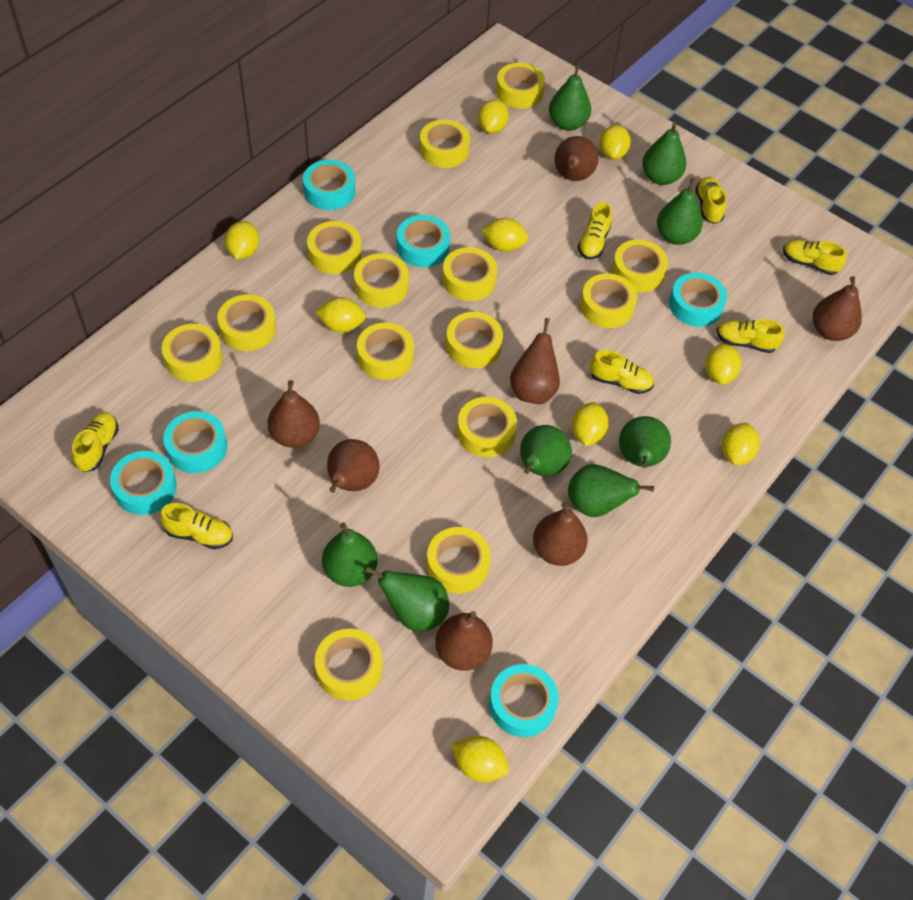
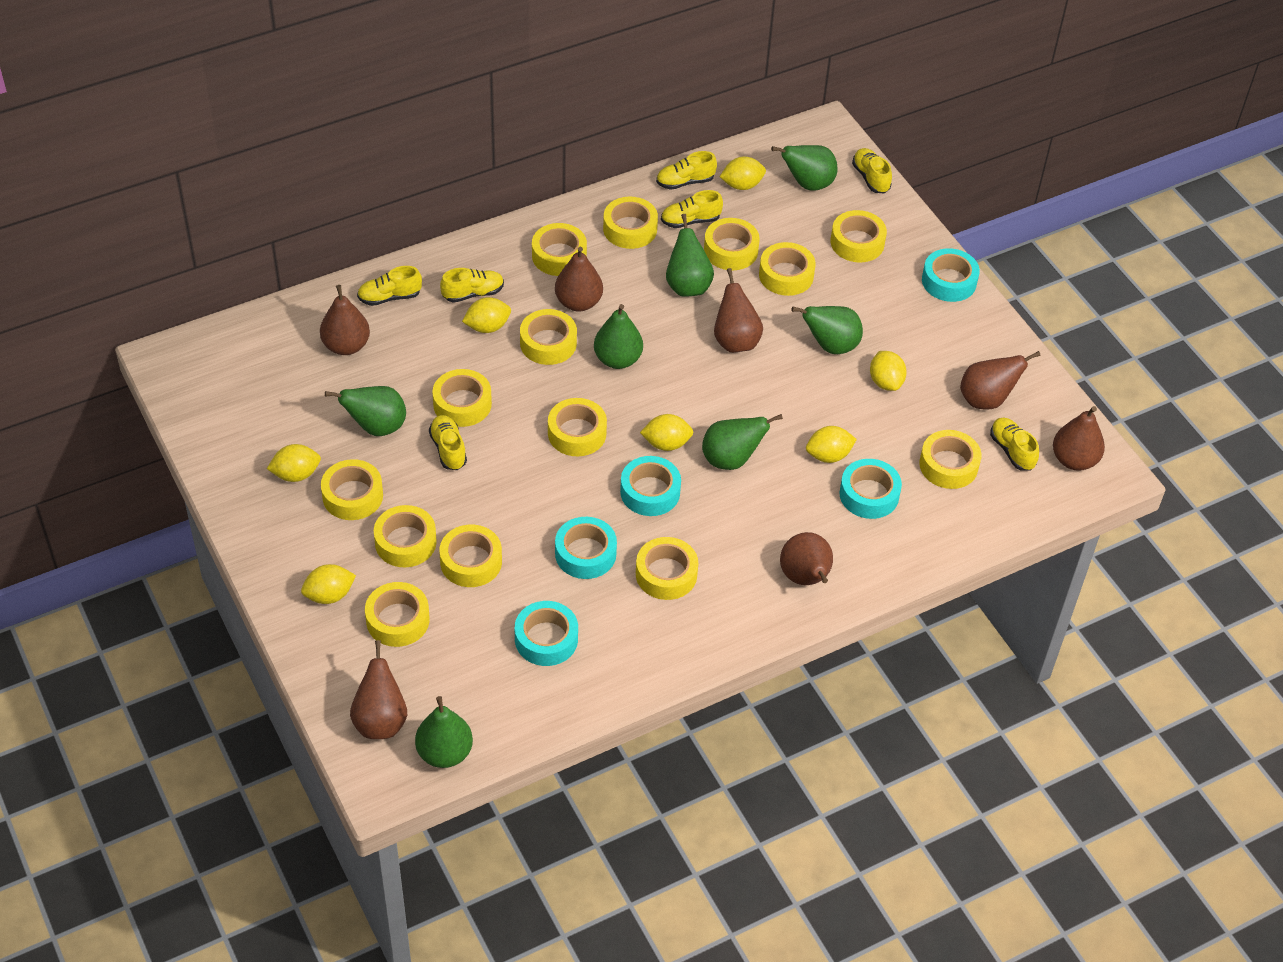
green pear: [322,522,377,587] [365,567,449,631] [520,425,572,476] [549,64,591,131] [568,464,654,517] [619,416,671,468] [642,122,686,185] [657,178,703,245] = 8 -> [325,386,406,436] [415,696,473,768] [594,304,643,369] [666,214,714,297] [702,414,783,470] [771,145,838,191] [791,306,863,354] = 7
turquoise tape: [110,451,177,515] [163,411,227,473] [303,160,355,210] [397,215,450,267] [489,664,559,737] [669,272,727,327] = 6 -> [515,601,578,666] [555,517,617,579] [620,456,681,516] [839,459,902,519] [922,248,980,302] = 5
yellow lemon: [225,221,259,259] [315,297,366,333] [451,736,509,782] [478,99,509,134] [481,218,528,252] [572,402,609,446] [599,125,631,160] [705,343,741,385] [722,423,760,466] = 9 -> [267,444,321,482] [301,564,356,604] [462,297,511,333] [640,414,693,451] [720,157,766,190] [806,426,857,463] [870,351,907,391] = 7

